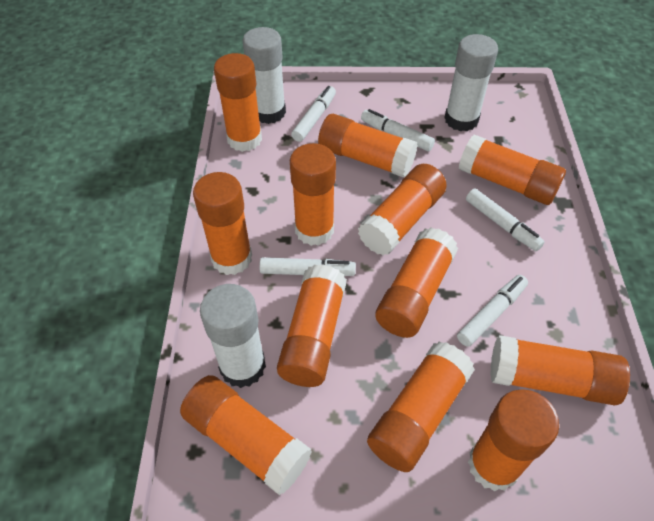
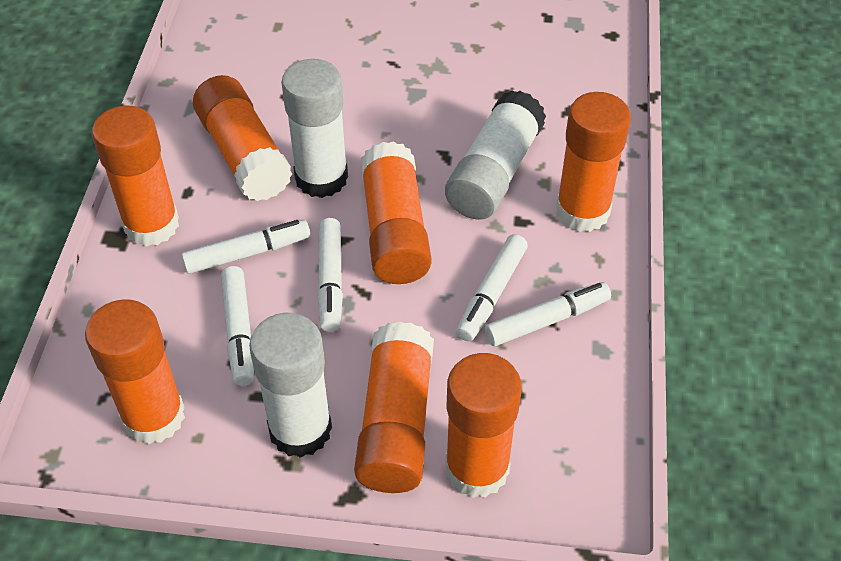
orange glue stick: [180,375,312,495] [193,172,252,275] [214,53,262,152] [277,264,347,387] [290,143,336,246] [318,114,418,178] [358,164,447,256] [367,342,475,472] [375,227,458,338] [459,135,566,205] [468,389,559,492] [490,335,630,405] = 12 -> [85,299,185,445] [92,106,179,247] [193,75,292,201] [354,321,434,493] [361,141,431,284] [445,353,522,498] [556,92,631,232] = 7

